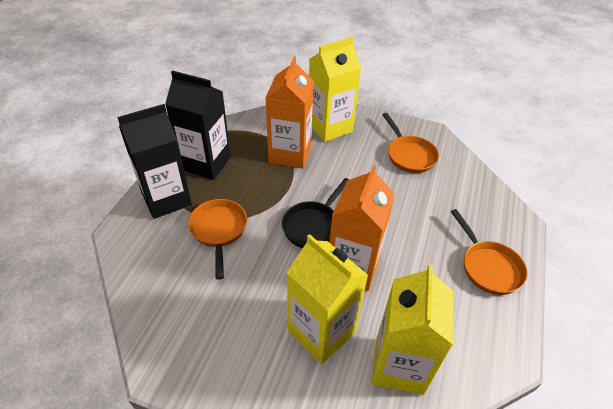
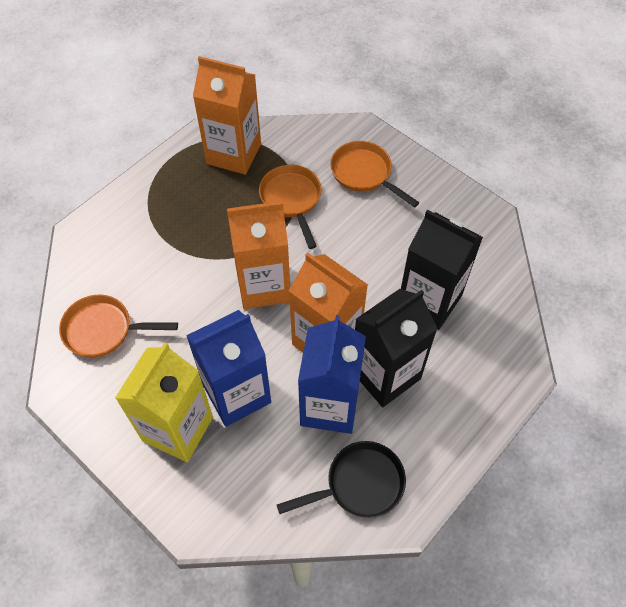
blue carton: none = 0 -> [186,310,271,427] [298,315,366,434] = 2
orange carton: [265,56,314,169] [329,165,395,291] = 2 -> [193,56,261,175] [227,201,290,309] [289,252,368,353] = 3
yellow carton: [286,234,368,364] [309,37,361,142] [372,264,453,395] = 3 -> [115,343,213,462] = 1

